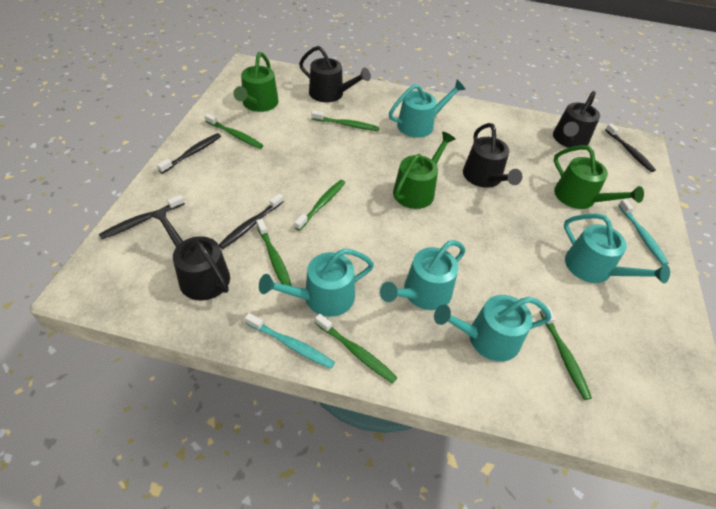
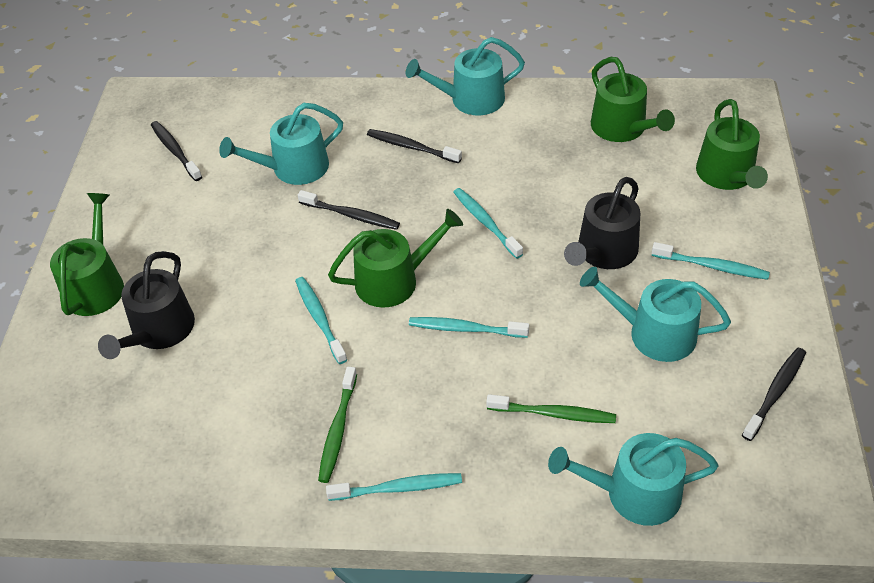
black watering can: [150,207,230,300] [299,46,371,102] [463,123,522,188] [553,91,600,148] = 4 -> [98,251,195,359] [564,177,640,269] = 2
green toothbrush: [204,113,263,149] [256,219,292,286] [294,180,345,231] [312,110,380,131] [315,314,398,384] [540,306,592,400] = 6 -> [318,367,357,483] [486,394,616,423] = 2
green watering can: [233,52,279,112] [393,132,455,209] [554,145,644,209] = 3 -> [50,193,124,316] [328,209,463,308] [591,57,675,142] [696,99,768,190] = 4
turquoise toothbrush: [245,313,335,369] [618,199,668,265] = 2 -> [295,277,347,364] [326,473,462,501] [409,317,529,338] [453,188,523,259] [652,242,770,280] = 5
turquoise watering can: [259,249,374,317] [380,240,466,310] [389,80,466,138] [434,295,551,361] [564,213,670,283] = 5 -> [219,103,343,185] [406,37,525,115] [548,433,719,526] [580,267,731,362] = 4

